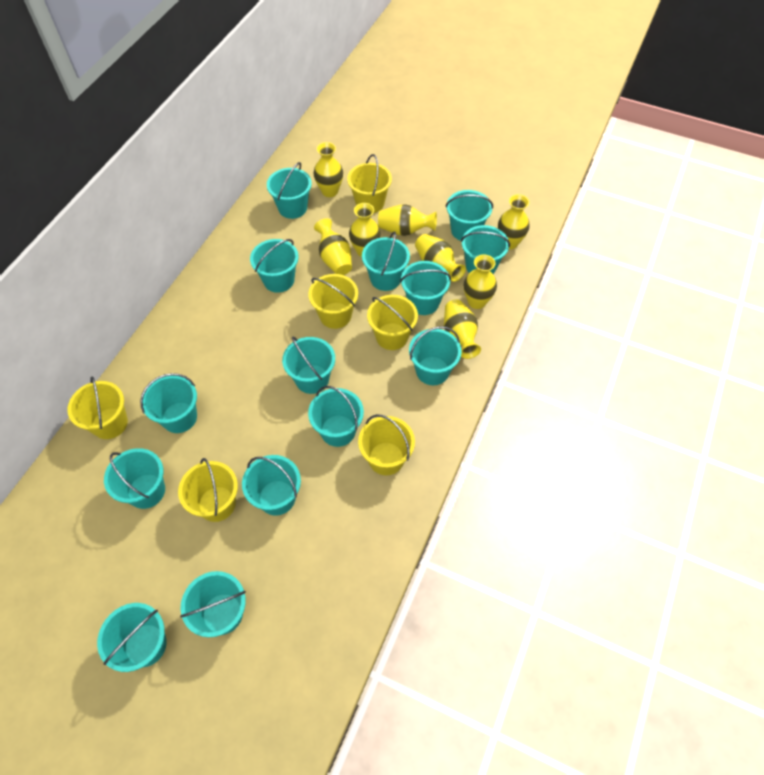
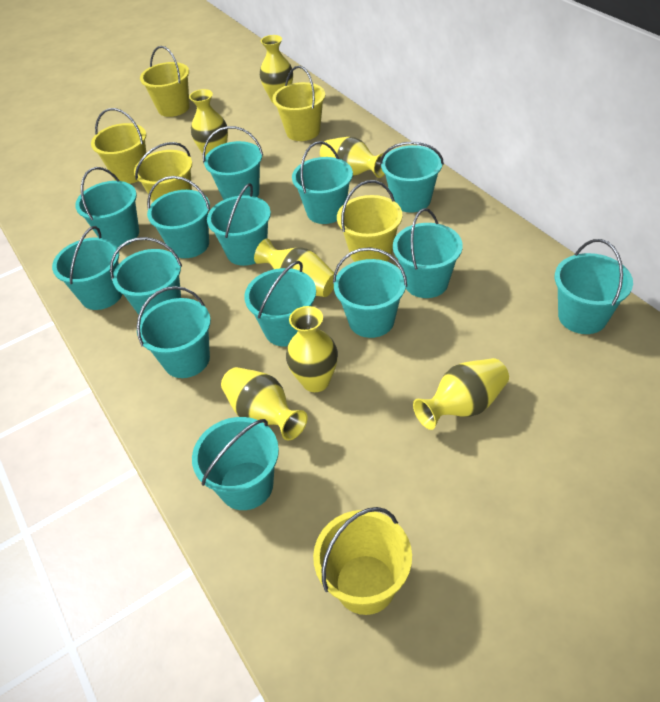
yellow vase: [313,142,343,197] [314,218,352,275] [349,203,381,257] [378,204,437,236] [415,234,466,282] [444,299,481,359] [464,254,497,309] [498,194,529,249] = 8 -> [189,89,228,157] [221,367,307,441] [254,239,337,297] [260,35,293,103] [286,306,338,392] [320,137,385,178] [413,358,509,430] = 7

